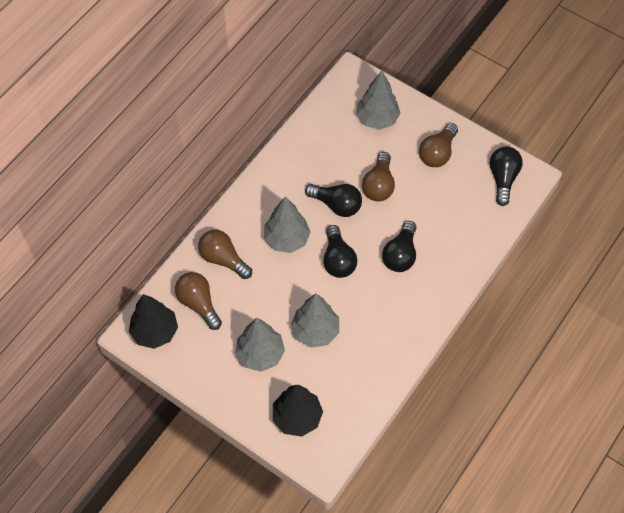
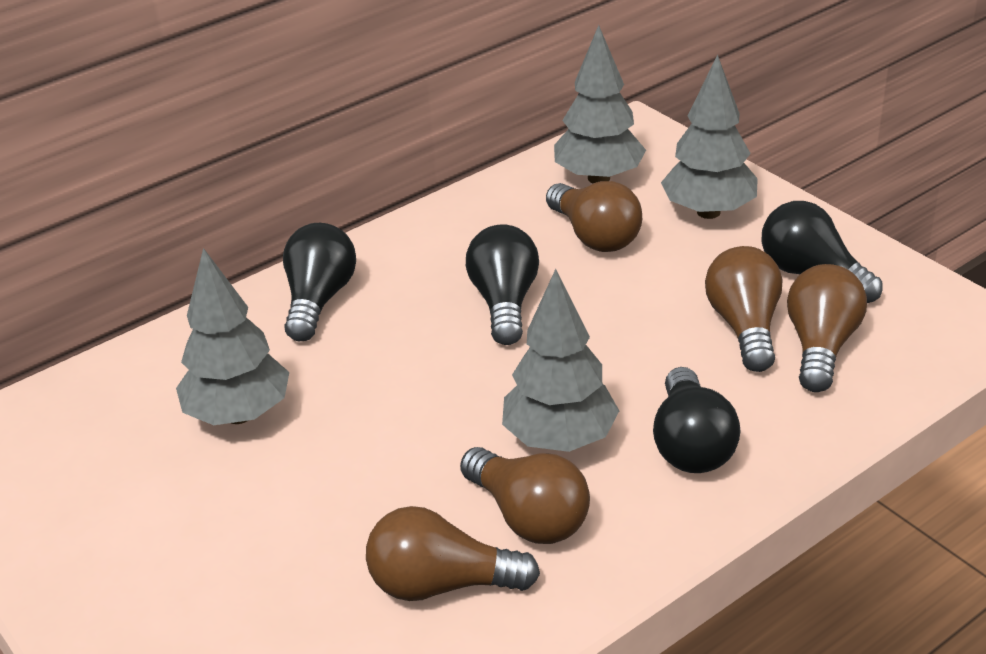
black tree: [129,294,178,349] [273,385,323,437] = 2 -> none = 0
brown light bulb: [175,272,222,330] [198,230,252,279] [362,152,395,201] [419,123,458,167] = 4 -> [366,506,540,601] [460,447,590,544] [546,181,642,252] [705,246,782,372] [787,264,867,392] = 5

